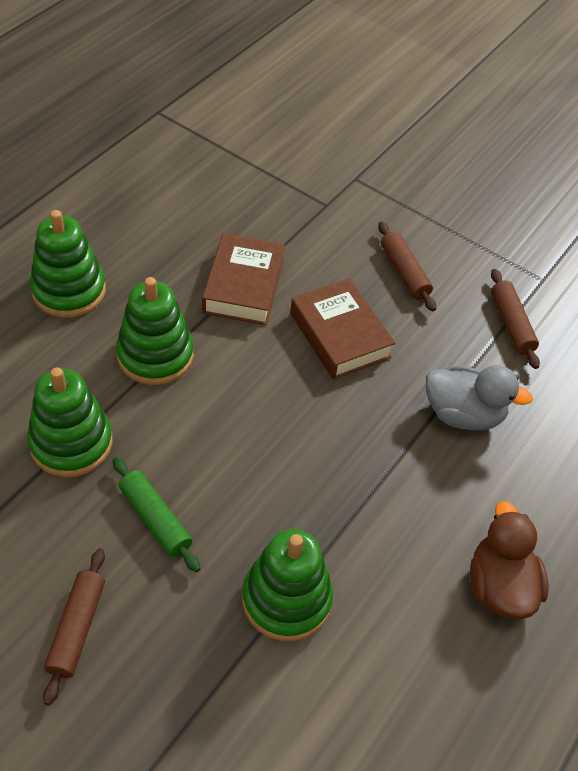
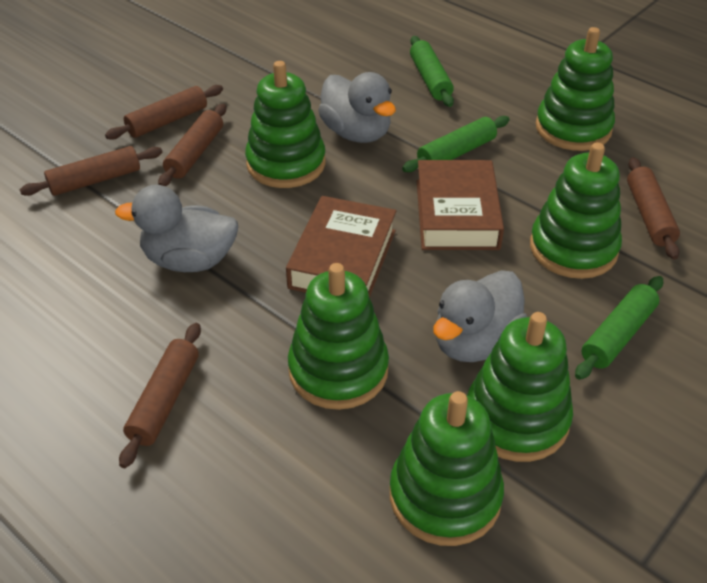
brown duck: [470,501,549,620] = 1 -> none = 0
brown rolling pin: [43,548,105,705] [378,222,436,311] [491,269,540,369] = 3 -> [20,146,162,196] [105,85,223,140] [119,323,201,468] [158,104,226,186] [627,157,680,260] = 5
green rolling pin: [113,457,201,572] = 1 -> [402,116,510,172] [410,36,454,107] [575,276,663,380] = 3
green stacking toy: [27,367,113,477] [30,210,106,318] [116,277,194,385] [242,529,333,641] = 4 -> [245,61,325,188] [288,263,389,410] [390,391,504,546] [467,312,573,462] [530,142,622,279] [536,27,615,151] = 6
grey duck: [426,365,533,430] = 1 -> [115,185,238,272] [318,72,396,143] [433,270,527,362] = 3

